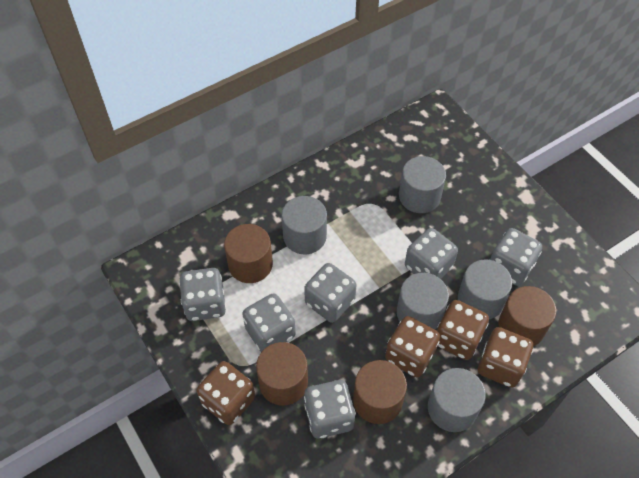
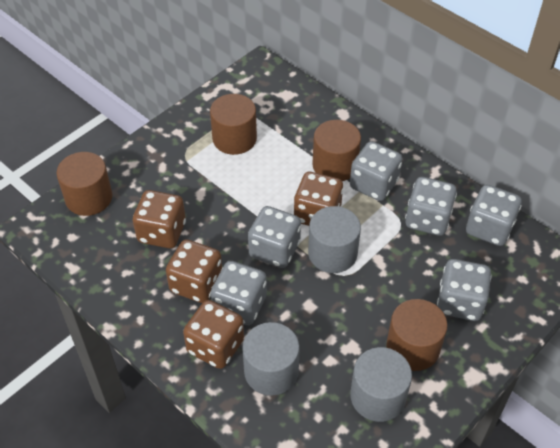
grey cylinder: [282,196,327,254] [397,273,449,329] [399,156,446,213] [428,368,486,432] [458,259,512,319] = 5 -> [242,322,300,396] [308,206,361,273] [350,347,412,422] = 3

